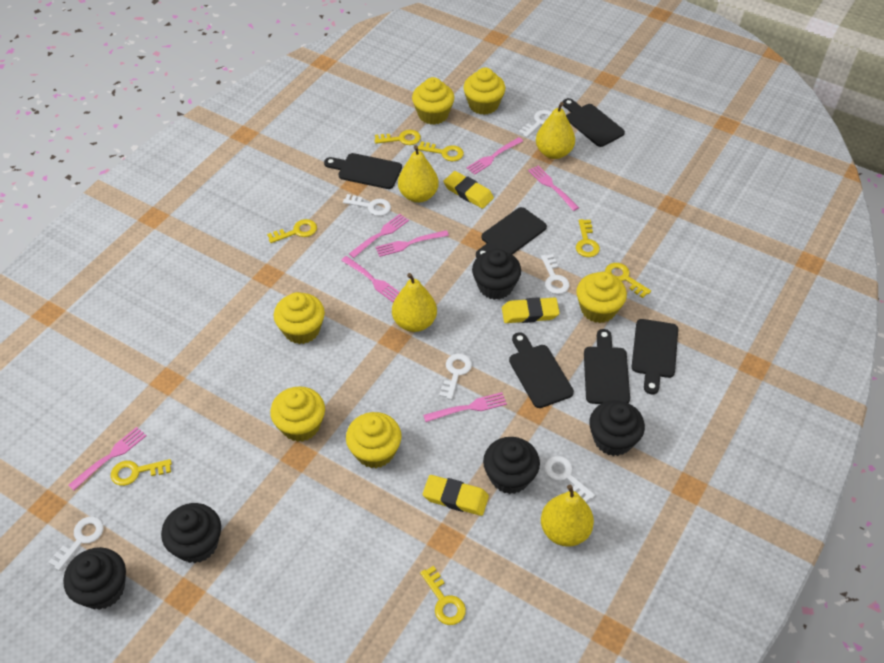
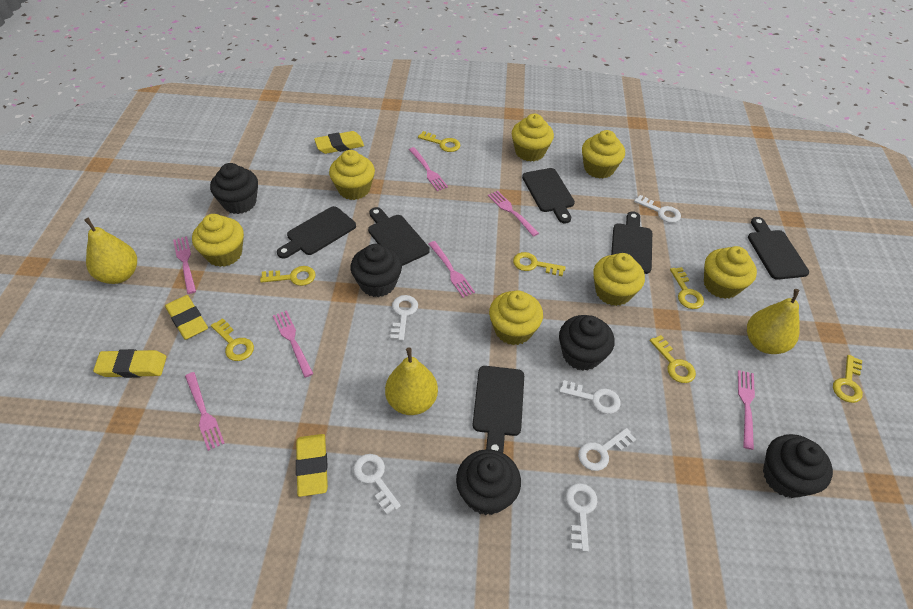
yellow cupcake: [270,386,325,442] [274,292,325,344] [346,412,402,468] [412,77,454,125] [463,68,505,115] [577,272,627,323] = 6 -> [192,214,244,267] [329,150,375,200] [489,290,543,345] [512,114,554,162] [582,130,625,179] [593,253,645,306] [704,246,757,299] = 7
yellow eraser: [423,475,489,516] [443,171,494,209] [502,297,560,323] = 3 -> [93,349,166,378] [165,295,208,340] [296,434,328,497] [314,131,364,154] = 4
yellow pear: [392,273,437,332] [398,145,439,203] [536,102,575,159] [541,485,594,547] = 4 -> [84,218,137,284] [385,348,438,415] [747,289,800,354] = 3

